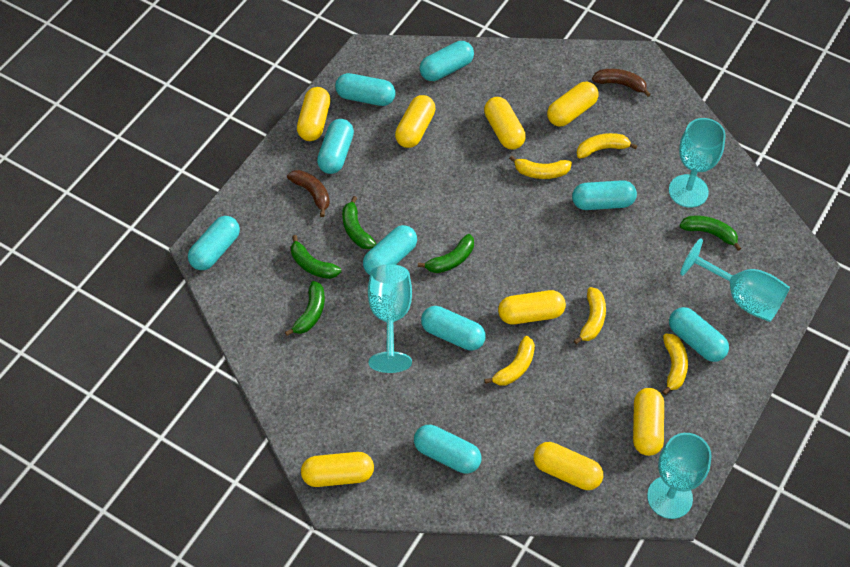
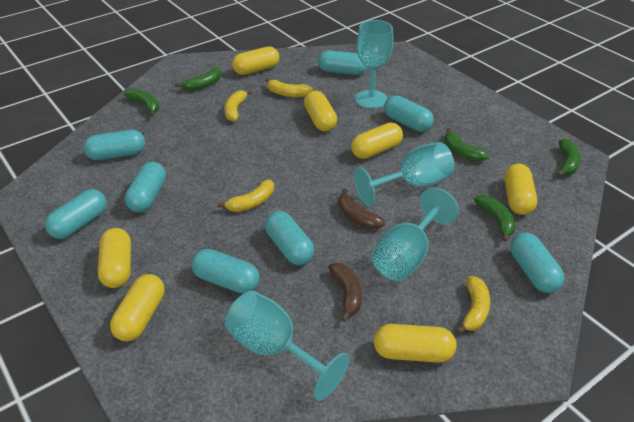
turquoise capsule: [188,216,240,270] [317,119,354,174] [335,73,396,106] [363,225,417,275] [414,425,481,473] [420,41,474,81] [421,306,486,351] [572,180,637,210] [669,307,729,362] = 9 -> [45,189,107,239] [84,130,145,160] [125,162,166,212] [191,249,260,294] [265,211,314,265] [318,51,367,75] [384,96,434,132] [510,233,564,293] = 8
yellow banana: [484,336,535,385] [509,155,572,179] [574,287,606,344] [577,133,637,158] [662,334,688,395] = 5 -> [218,180,274,212] [224,90,252,122] [265,78,313,97] [456,276,490,334] = 4
yellow capsule: [297,87,331,141] [301,452,374,487] [395,95,435,148] [484,97,526,149] [498,290,566,324] [534,442,603,490] [547,82,598,127] [633,388,664,456] = 8 -> [98,228,131,288] [110,274,165,341] [232,46,279,75] [304,91,337,131] [351,123,403,159] [374,324,456,363] [504,164,537,215] = 7

